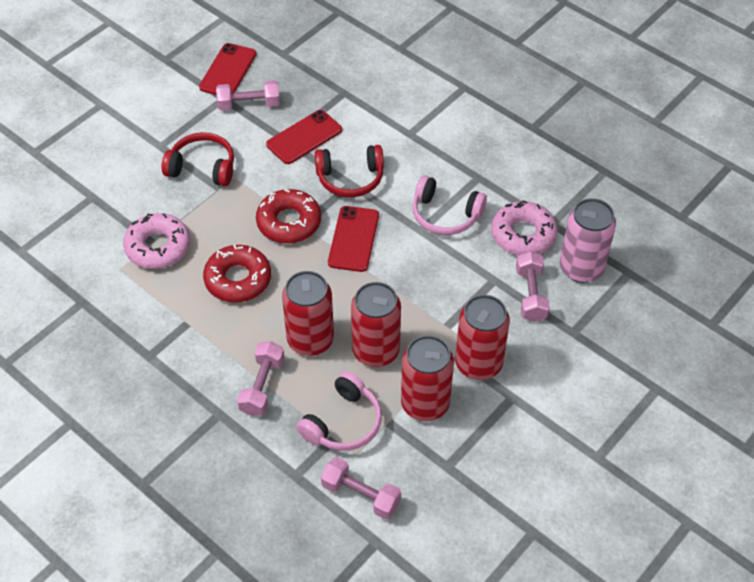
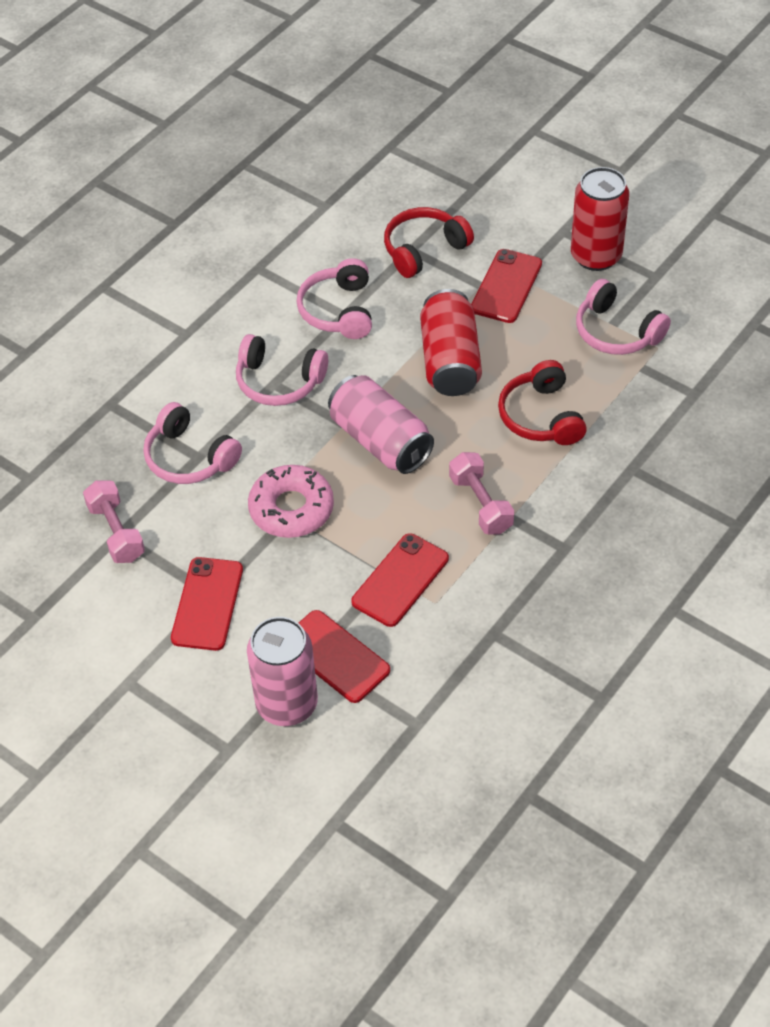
pink can: [560,198,616,283] = 1 -> [247,617,318,726] [328,375,434,474] = 2
pink donut: [123,213,190,269] [491,200,557,255] = 2 -> [248,465,334,538] = 1
pink dumbbell: [216,81,280,111] [237,341,285,416] [321,457,401,519] [516,251,550,322] = 4 -> [83,480,145,563] [449,452,514,534] = 2
pink headphones: [297,371,382,451] [413,175,487,235] = 2 -> [143,402,242,484] [236,334,328,406] [296,258,372,339] [576,279,671,355] = 4
red can: [282,271,334,356] [351,282,401,367] [401,335,454,421] [455,295,510,380] = 4 -> [420,289,482,396] [571,167,629,271] = 2
red donut: [203,245,271,303] [256,189,321,243] = 2 -> none = 0
red phone: [199,43,256,95] [266,110,342,164] [328,206,379,272] = 3 -> [171,557,243,651] [299,610,390,703] [351,533,449,627] [471,249,542,323] = 4

